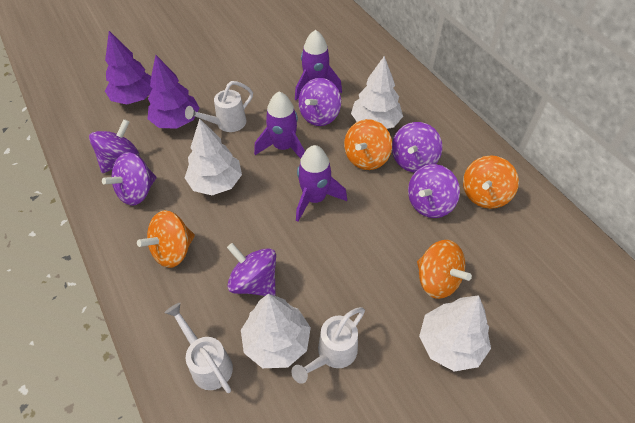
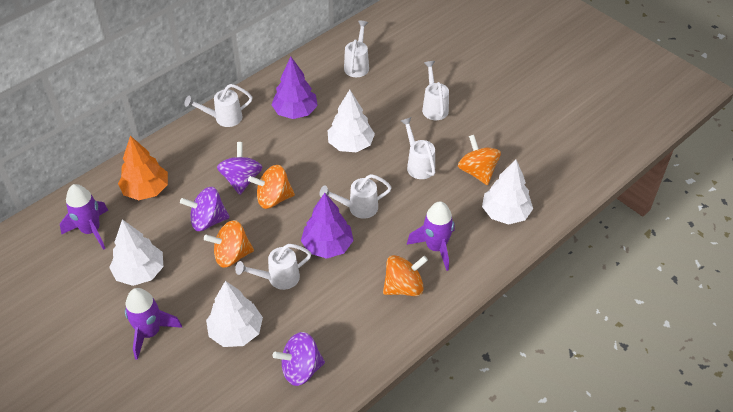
orange tree: none = 0 -> [118,136,168,200] = 1
purple spinning top: [89,119,139,173] [102,152,157,206] [227,243,276,296] [298,78,341,126] [392,122,442,173] [408,164,460,218] = 6 -> [180,187,230,231] [217,142,262,195] [273,332,325,386] = 3
white watering can: [165,303,233,393] [185,81,253,132] [291,307,365,384] = 3 -> [184,84,253,127] [235,244,311,290] [319,174,392,219] [344,21,369,77] [401,117,435,179] [422,61,449,120] = 6

